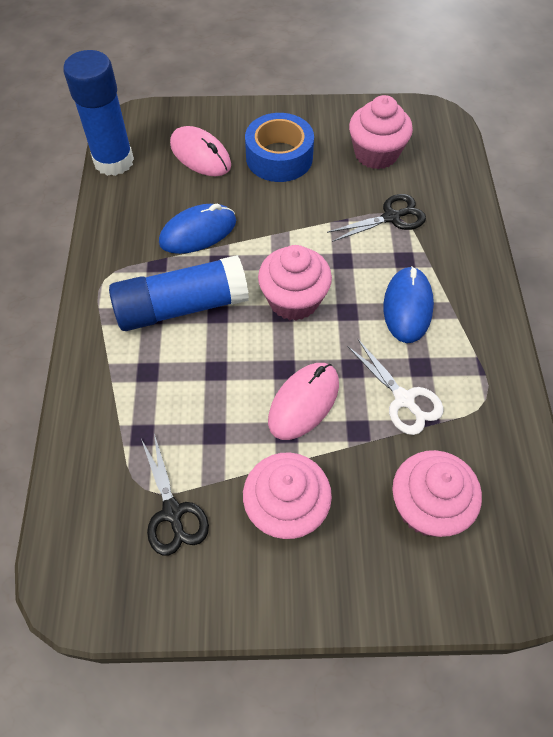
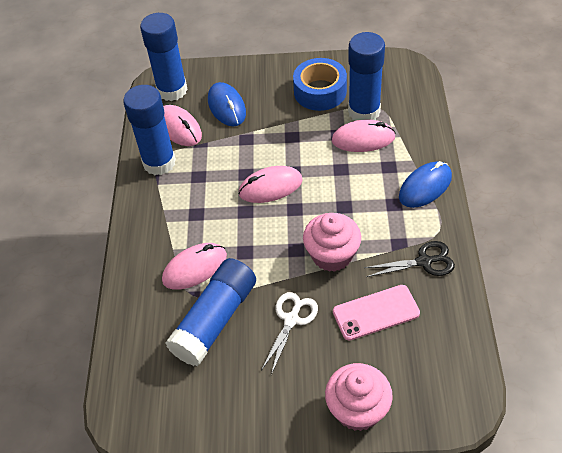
black scissors: [141,433,209,556] [327,194,426,242] = 2 -> [364,241,455,277] = 1
blue glue stick: [63,50,134,176] [109,255,249,331] = 2 -> [123,85,176,175] [140,13,188,101] [166,258,256,366] [348,32,385,121] = 4
pink cupcake: [243,453,332,539] [258,245,332,321] [349,95,413,169] [392,450,482,537] = 4 -> [303,213,361,272] [325,363,393,431] = 2
pink mouse: [170,126,231,176] [268,363,339,440] = 2 -> [162,243,227,289] [163,105,202,146] [238,166,303,203] [332,119,396,152] = 4
pink phone: none = 0 -> [333,285,420,341] = 1

